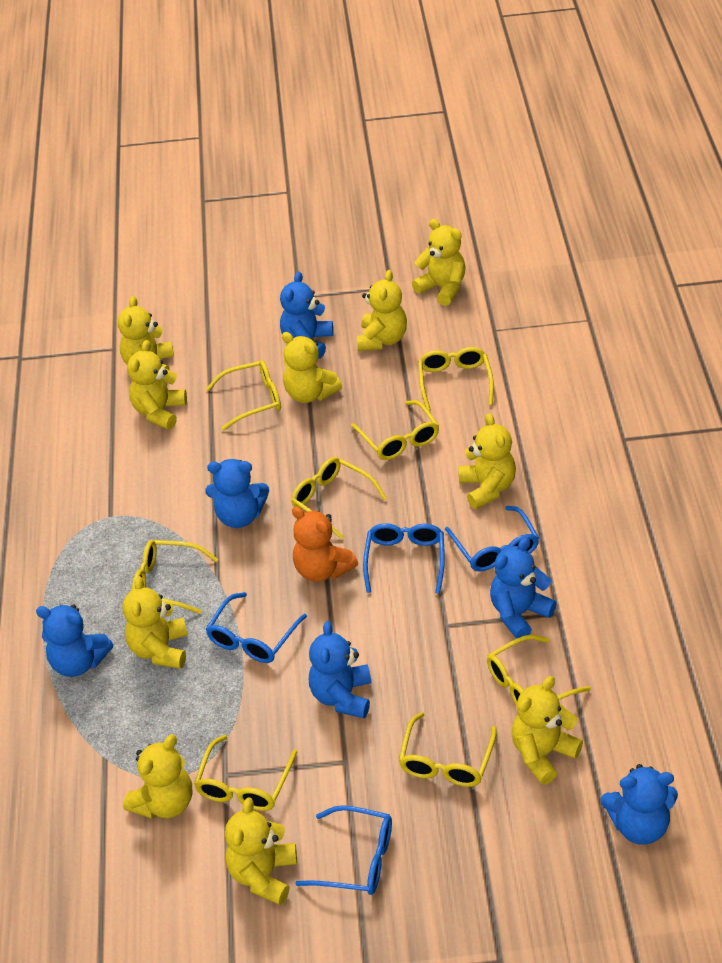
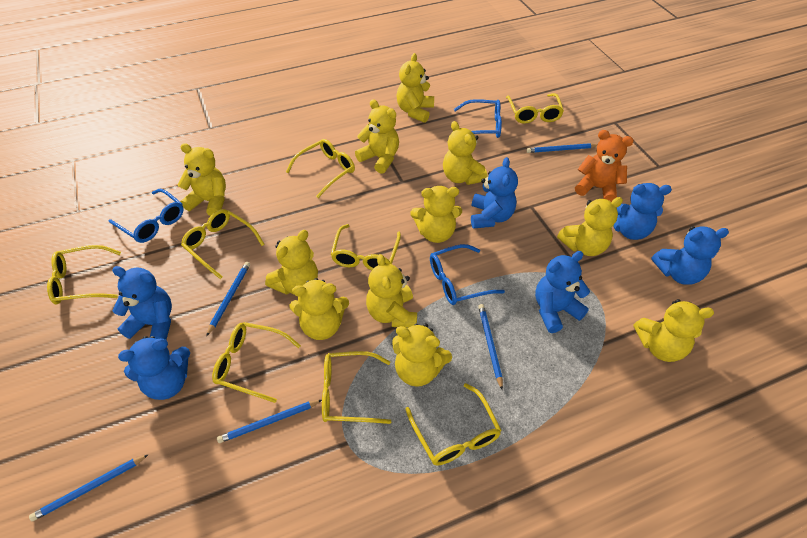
blue glasses: [206,592,307,663] [295,805,392,895] [363,523,445,593] [445,506,539,571] = 4 -> [109,189,184,243] [430,244,505,305] [454,99,502,138] = 3
blue pencil: none = 0 -> [29,454,149,521] [206,262,250,336] [217,400,322,443] [478,304,503,390] [526,143,598,153] = 5
yellow teddy bear: [118,296,174,370] [123,576,188,669] [123,735,192,819] [127,340,187,430] [225,797,297,905] [282,332,342,403] [357,270,407,351] [412,219,466,306] [458,413,516,509] [512,676,583,785] = 10 -> [178,143,226,216] [265,230,318,295] [290,278,349,340] [355,99,399,174] [366,254,417,328] [392,323,452,387] [396,53,434,123] [410,186,462,243] [443,121,488,185] [557,197,623,256] [633,299,714,362] = 11

